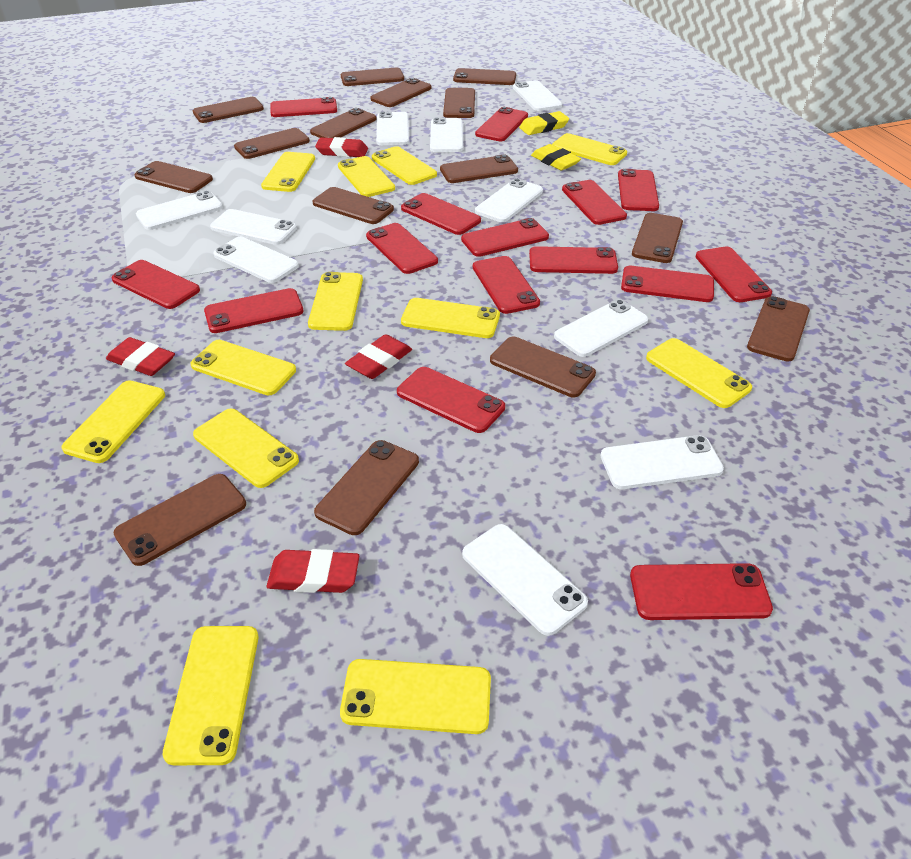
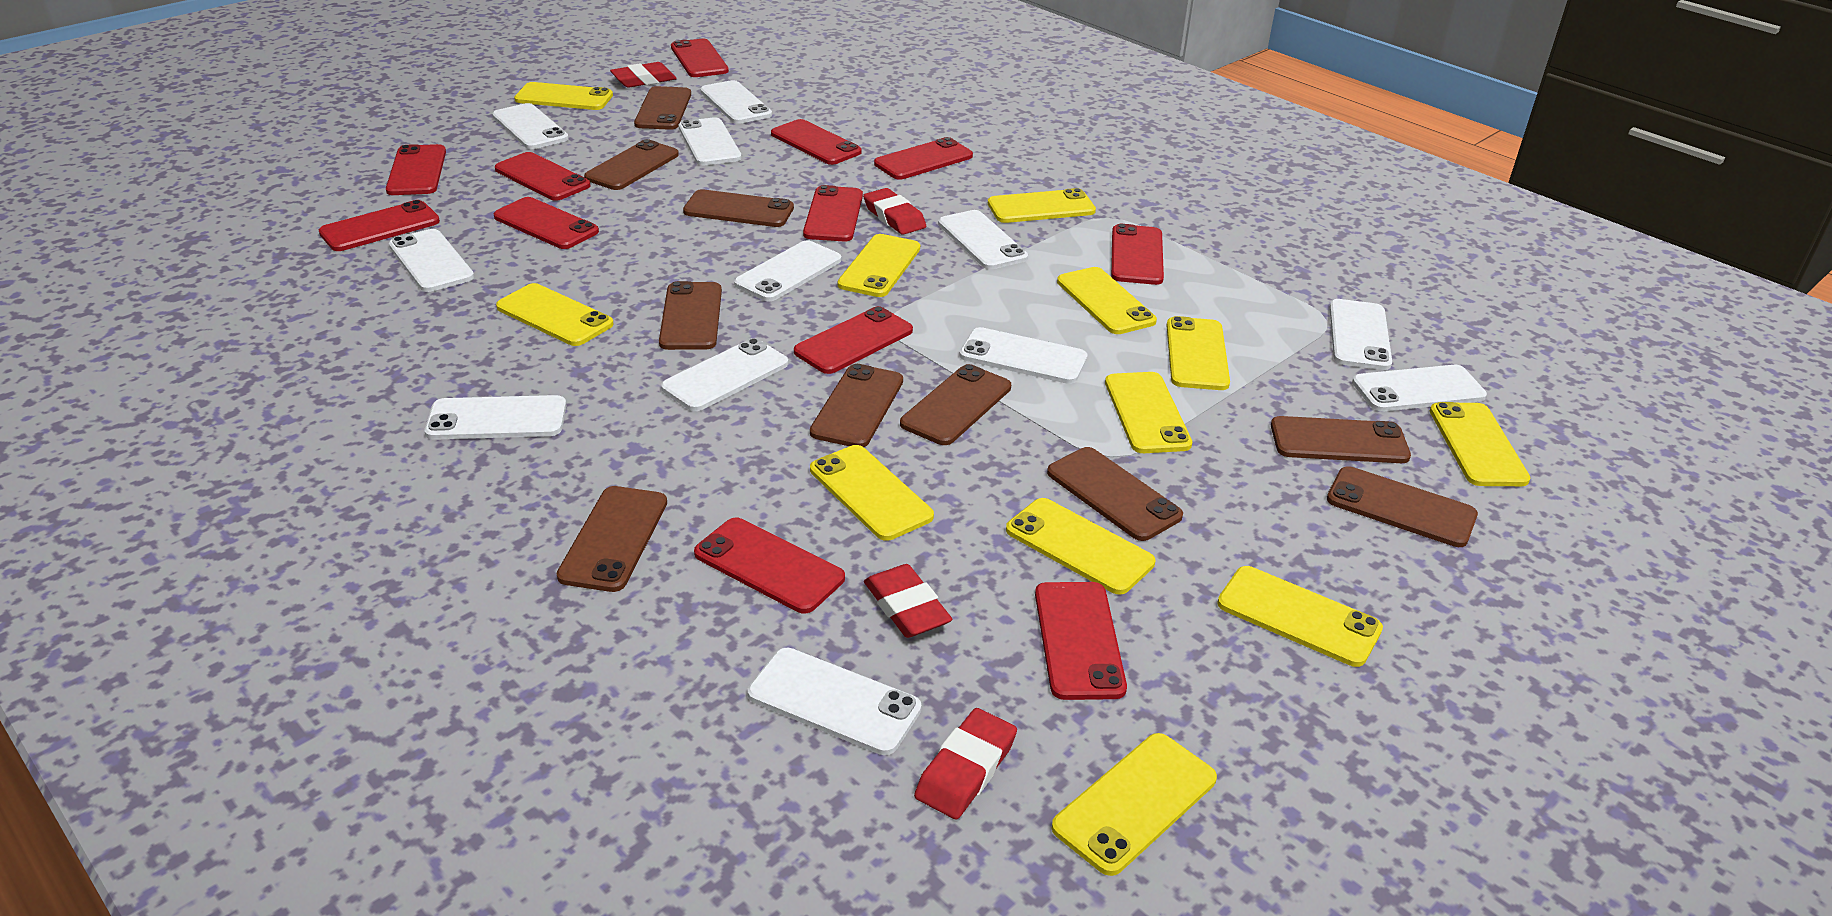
brown phone: [113,474,246,566] [135,161,213,193] [193,97,264,123] [234,128,310,159] [310,108,377,138] [313,187,394,224] [314,440,419,535] [341,68,404,86] [370,78,432,107] [440,155,518,183] [443,88,475,118] [453,68,516,85] [490,337,596,397] [632,213,683,263] [747,296,810,361] = 15 -> [557,486,667,592] [584,139,679,190] [634,86,691,130] [659,281,722,350] [683,189,794,227] [810,364,903,447] [900,364,1011,445] [1047,447,1183,541] [1271,416,1411,463] [1327,466,1478,547] = 10
red phone: [112,260,200,309] [204,288,304,333] [270,97,337,117] [366,223,438,274] [397,367,505,433] [401,193,481,235] [461,218,549,257] [473,256,540,314] [475,107,528,141] [529,246,618,274] [562,180,627,225] [618,169,659,211] [621,266,714,302] [630,563,773,620] [696,246,772,302] = 15 -> [319,200,440,251] [386,144,446,195] [494,197,599,249] [495,152,590,201] [671,39,729,77] [694,518,845,614] [771,119,862,165] [794,306,913,374] [803,185,863,241] [874,137,973,180] [1035,582,1127,700] [1111,224,1164,285] = 12
white phone: [136,191,223,230] [210,209,297,245] [213,237,299,283] [376,111,409,145] [430,117,463,152] [462,524,588,636] [475,178,543,222] [513,80,562,111] [554,299,648,357] [600,435,724,489] = 10 -> [389,229,474,292] [425,395,566,440] [492,103,569,149] [661,338,788,411] [679,117,742,165] [700,80,772,124] [734,240,841,302] [748,648,922,755] [938,210,1028,269] [959,327,1088,384] [1329,299,1392,370] [1352,365,1487,411] = 12
yellow eraser: [519,111,569,135] [531,144,581,170] = 2 -> none = 0

